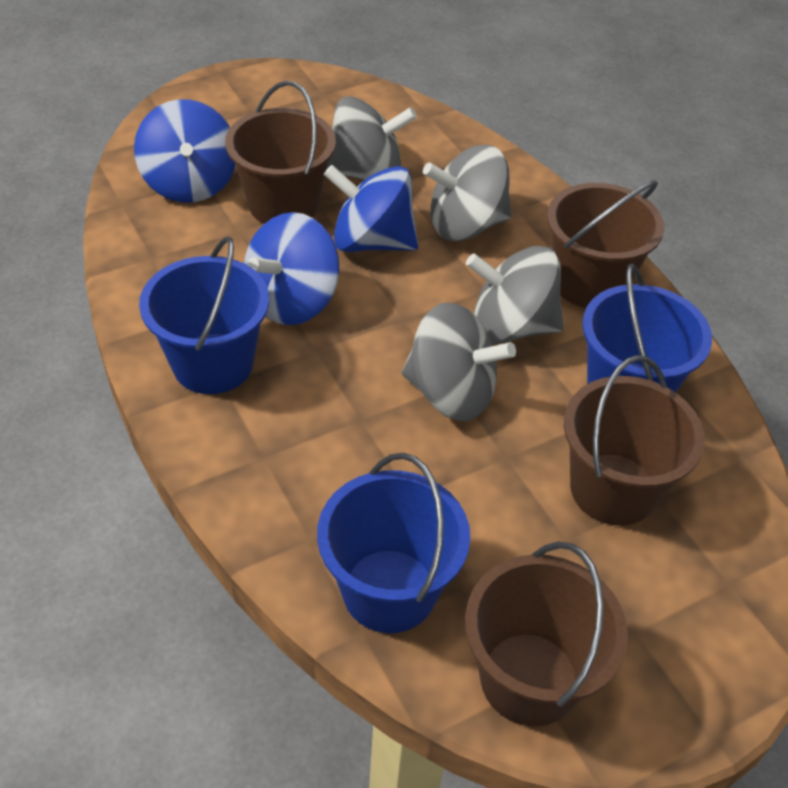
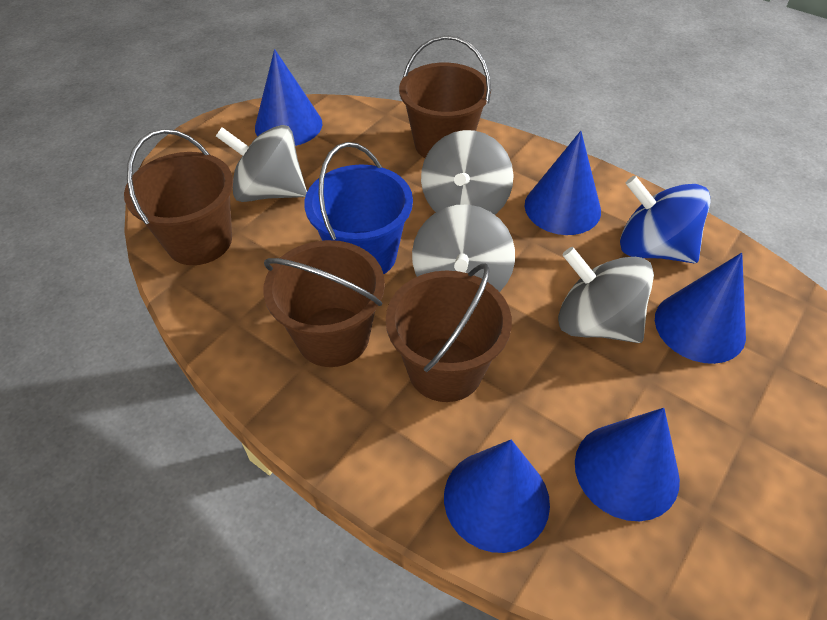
blue bucket: [139,236,269,394] [317,453,470,633] [582,263,712,393] = 3 -> [304,142,413,274] = 1
blue cone: none = 0 -> [255,49,322,146] [444,440,550,553] [524,131,601,235] [575,408,680,521] [655,253,746,364] = 5
blue spinning top: [134,99,235,203] [244,212,339,325] [324,165,418,252] = 3 -> [620,176,711,263] = 1

